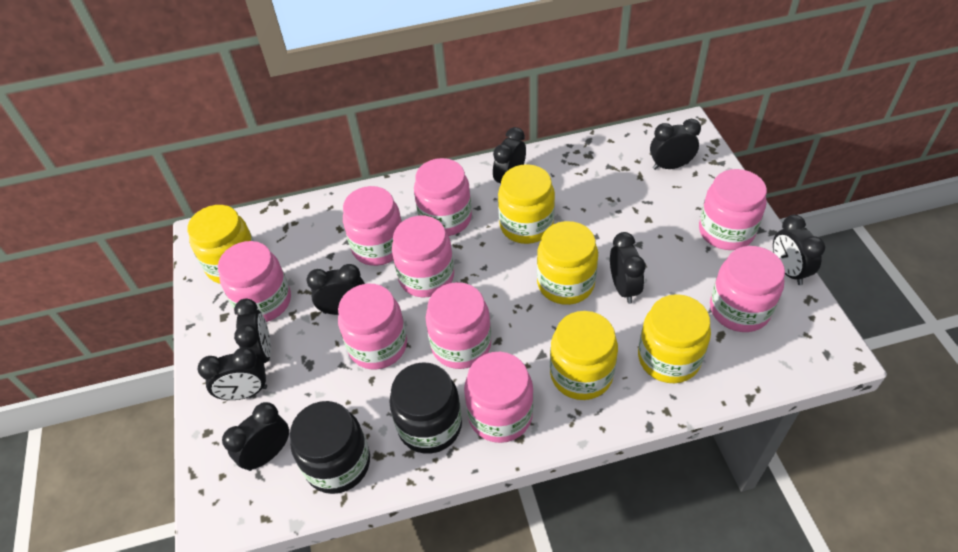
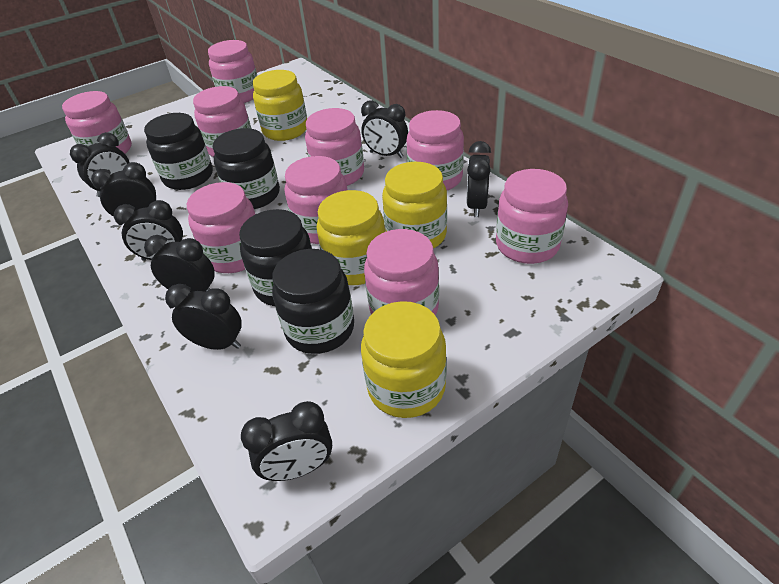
black jar: [290,401,370,494] [389,362,462,454] = 2 -> [144,113,213,190] [213,128,280,209] [239,209,312,306] [272,249,354,354] = 4
yellow jar: [187,205,254,284] [498,164,555,244] [537,221,598,305] [550,311,618,400] [638,294,711,383] = 5 -> [253,70,307,141] [317,190,385,285] [361,301,447,418] [382,162,447,249] = 4

